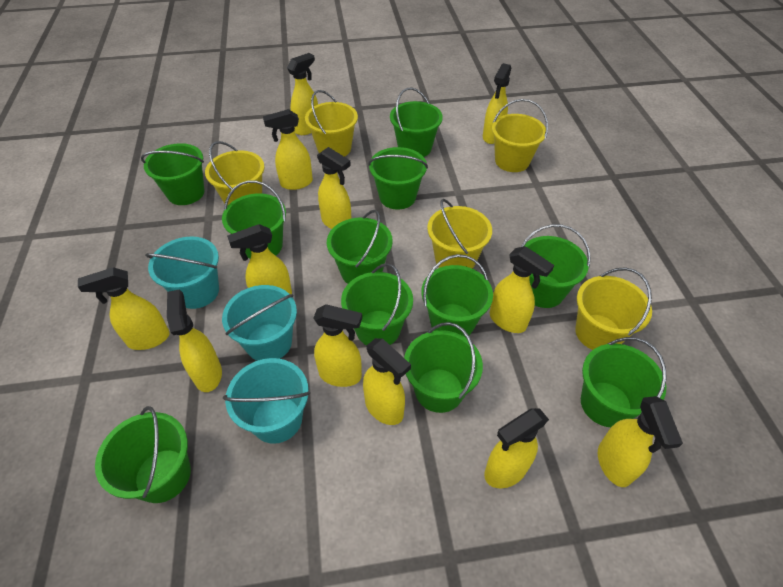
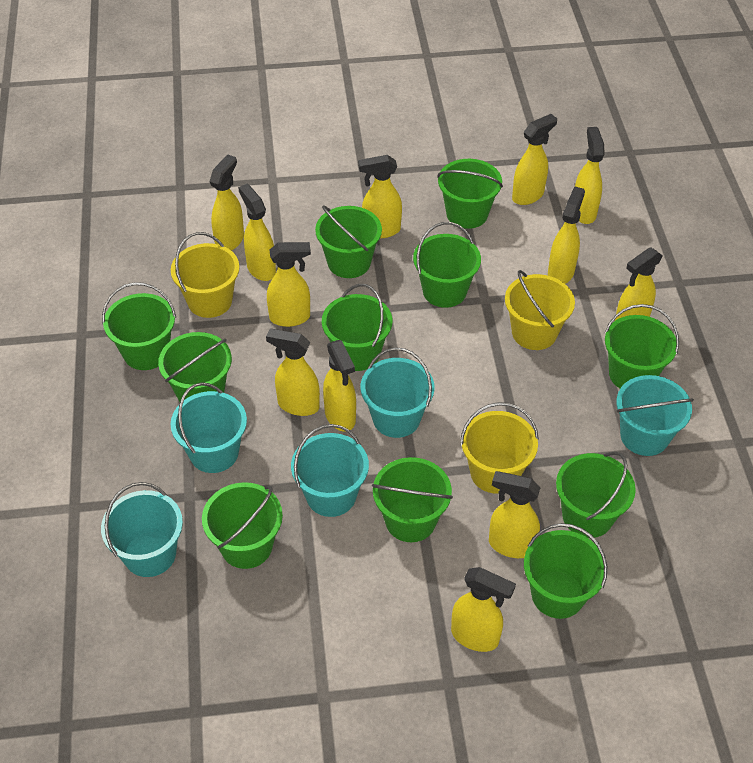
turquoise bucket: [145,237,219,309] [222,285,297,361] [223,358,310,444] = 3 -> [101,482,183,577] [171,382,247,473] [291,424,369,517] [361,347,435,438] [616,375,694,456] = 5
yellow bucket: [205,141,264,206] [305,90,358,157] [427,199,492,269] [492,99,548,172] [575,267,652,350] = 5 -> [171,232,239,318] [460,402,539,493] [505,270,575,350] = 3

